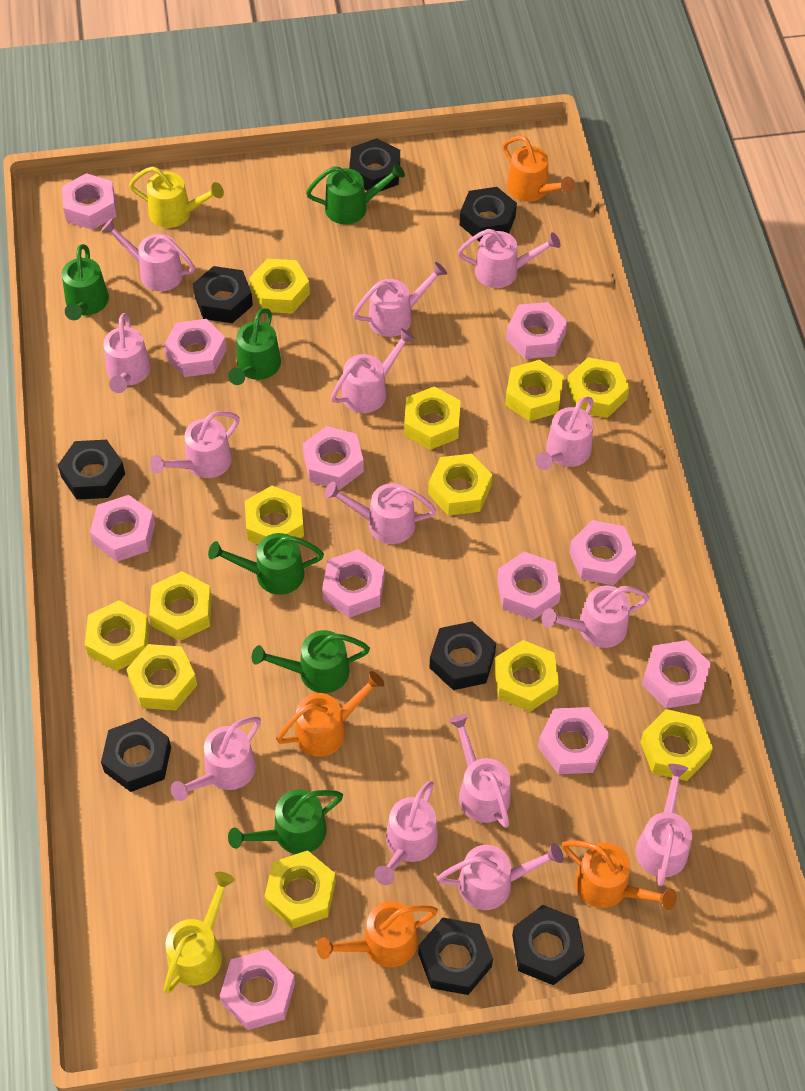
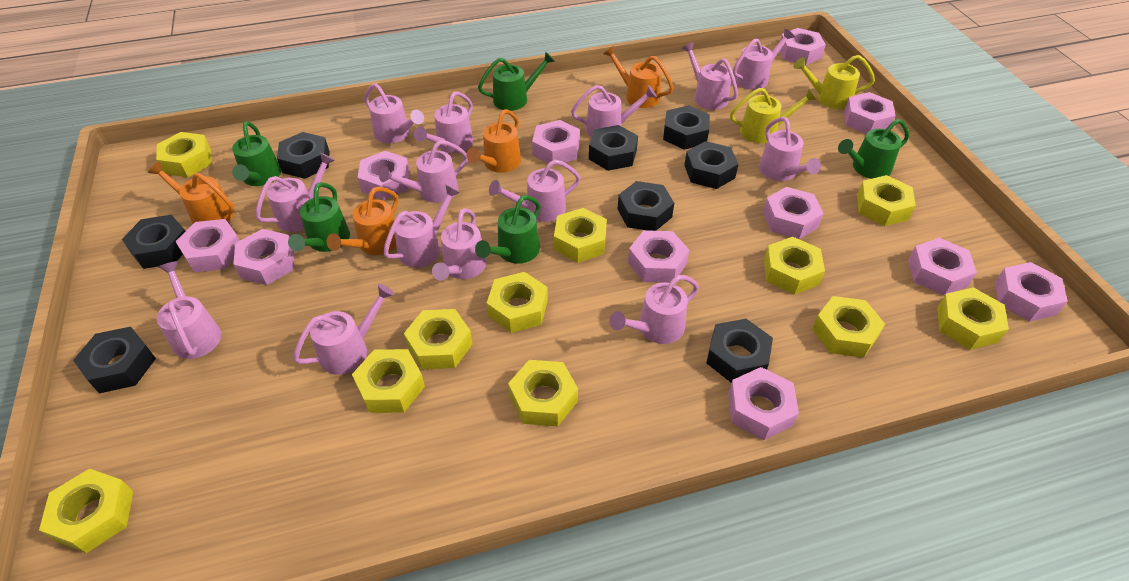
green watering can: [62,244,109,320] [208,533,324,595] [228,308,281,385] [228,789,343,854] [252,630,370,693] [306,163,405,224] = 6 -> [232,121,281,186] [288,182,350,252] [475,195,541,263] [478,52,555,111] [838,119,909,179] = 5
yellow nut: [85,600,150,671] [126,644,197,711] [149,571,212,641] [245,485,304,545] [249,259,310,314] [264,850,336,929] [404,386,461,450] [428,454,492,516] [494,640,559,712] [505,360,564,421] [566,357,630,418] [640,709,713,781] = 12 -> [39,469,133,553] [156,132,212,177] [352,349,425,413] [404,309,473,369] [487,272,548,333] [508,360,578,426] [554,208,607,263] [764,237,825,295] [812,296,885,358] [857,175,916,226] [937,287,1009,350] = 11

